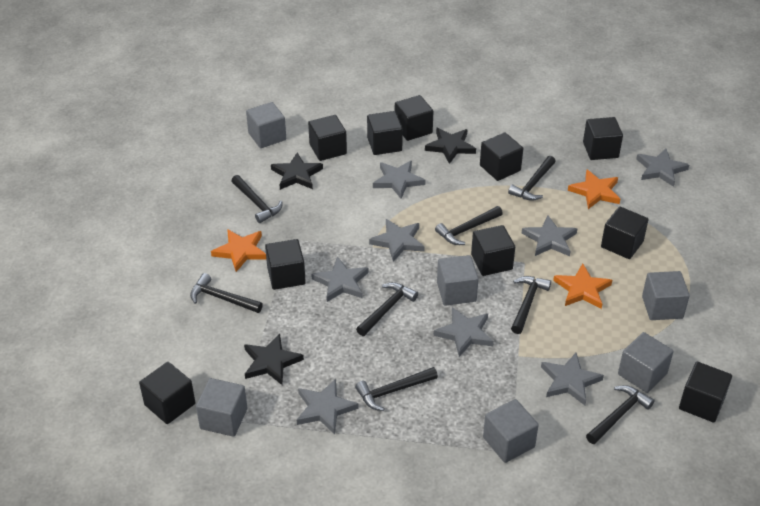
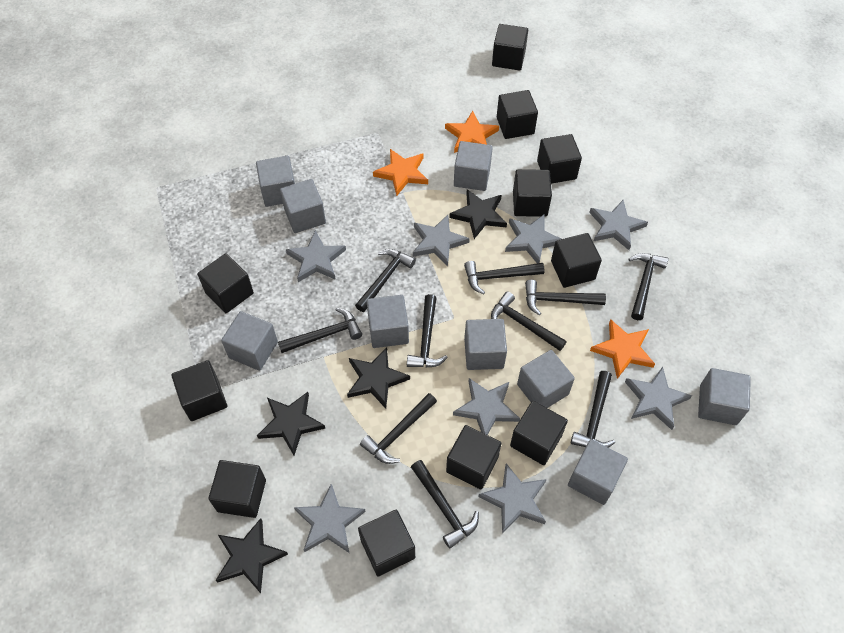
black cube: [139,362,195,424] [265,239,306,290] [308,115,347,161] [367,111,403,155] [395,95,434,141] [471,225,515,276] [480,132,523,181] [583,117,623,160] [601,206,649,259] [679,362,732,423] = 10 -> [171,360,227,421] [197,253,254,313] [208,460,266,518] [358,510,415,576] [446,425,501,490] [492,24,528,71] [497,90,538,139] [510,401,568,465] [513,169,552,217] [537,134,582,184] [551,233,602,288] = 11
black hammer: [190,273,263,313] [232,175,283,223] [355,367,438,411] [356,282,418,336] [435,206,503,245] [508,156,556,201] [511,276,551,334] [586,385,655,444] = 8 -> [278,308,362,353] [355,249,416,312] [360,393,437,464] [407,294,448,367] [411,460,479,549] [464,261,545,294] [491,291,567,351] [525,280,606,316] [571,371,615,448] [629,253,668,320] = 10
black star: [244,334,304,385] [271,152,323,190] [425,128,476,164] = 3 -> [216,518,288,593] [257,392,326,455] [347,347,410,409] [449,189,507,239] = 4
grey cube: [196,378,247,437] [246,102,286,148] [437,255,479,306] [483,399,539,463] [618,332,674,393] [642,271,690,320] = 6 -> [221,311,278,371] [256,156,295,207] [280,179,326,233] [367,295,409,348] [454,141,493,191] [464,319,507,370] [517,350,575,408] [568,439,628,505] [698,368,751,425] = 9

